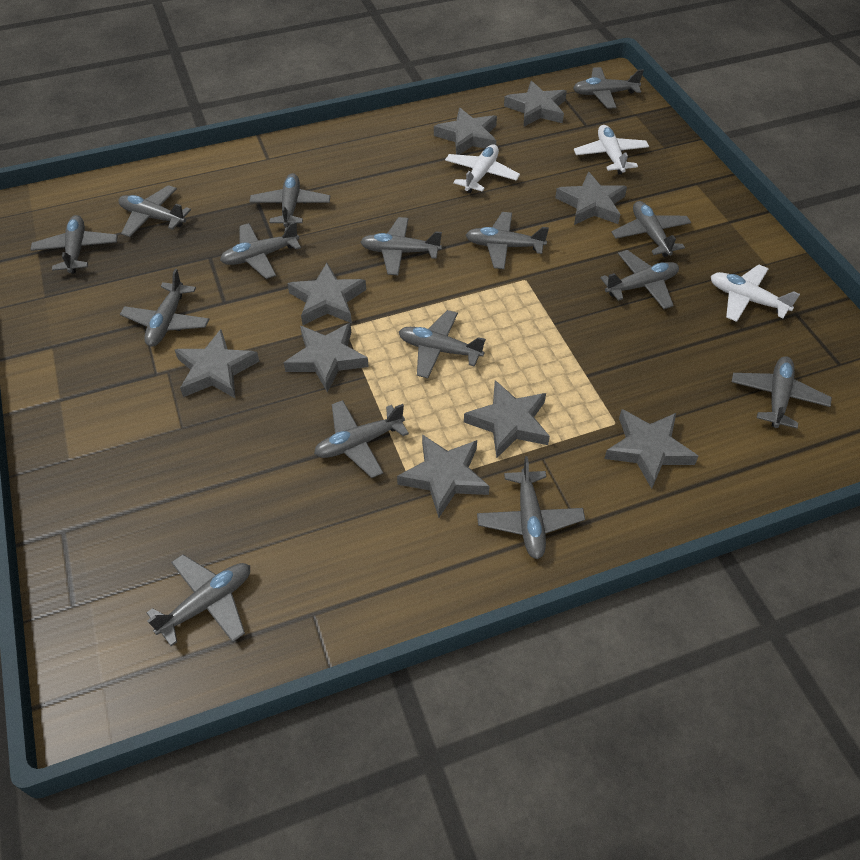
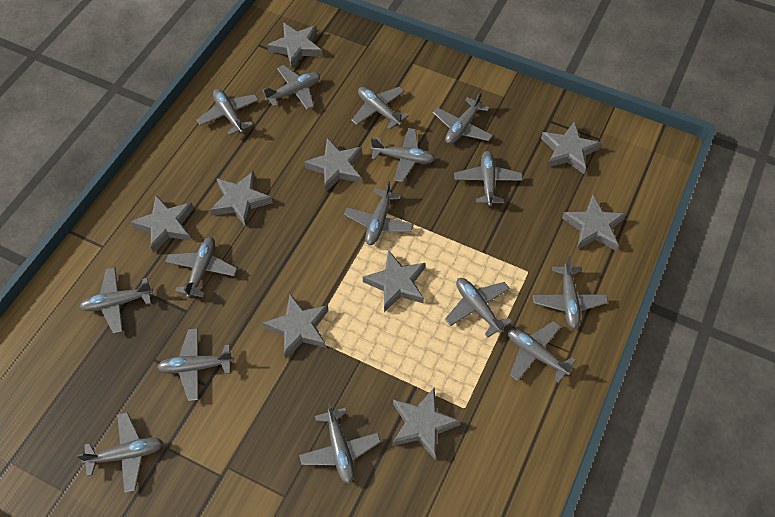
white plane: [445,144,520,193] [574,125,649,174] [711,264,800,322] = 3 -> none = 0

